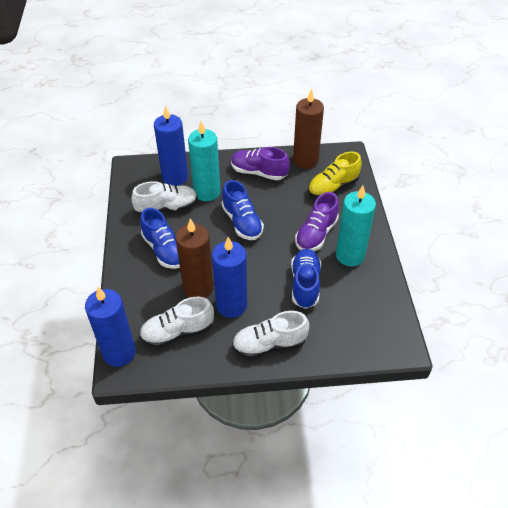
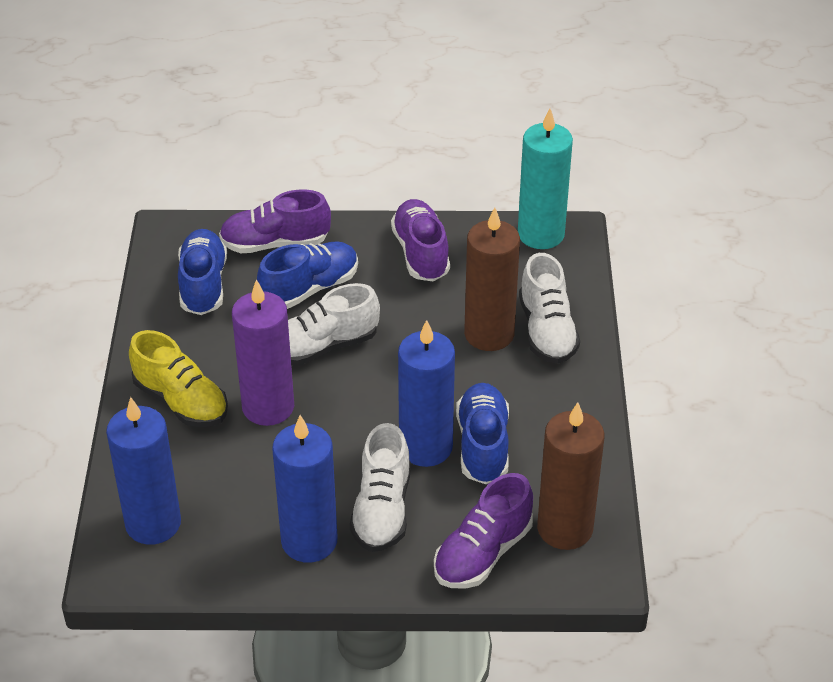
purple candle: none = 0 -> [232,279,294,426] = 1
purple shoe: [231,147,290,180] [295,192,339,251] = 2 -> [219,189,331,253] [391,199,450,282] [434,473,533,589] = 3
turquoise candle: [188,121,220,201] [336,185,376,267] = 2 -> [518,109,573,249] = 1

